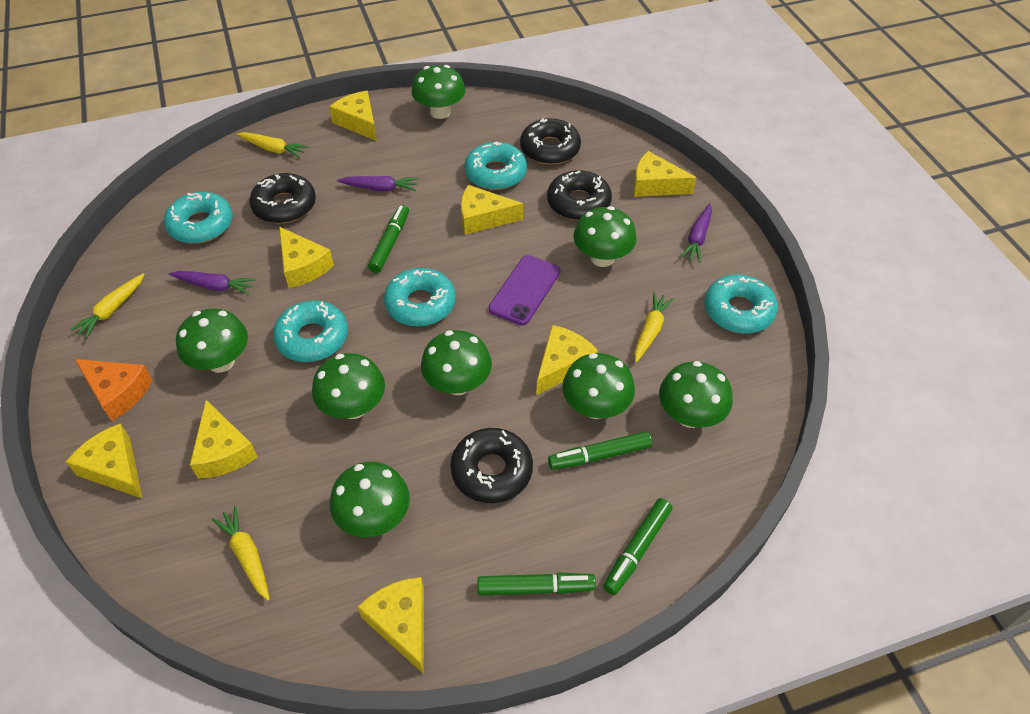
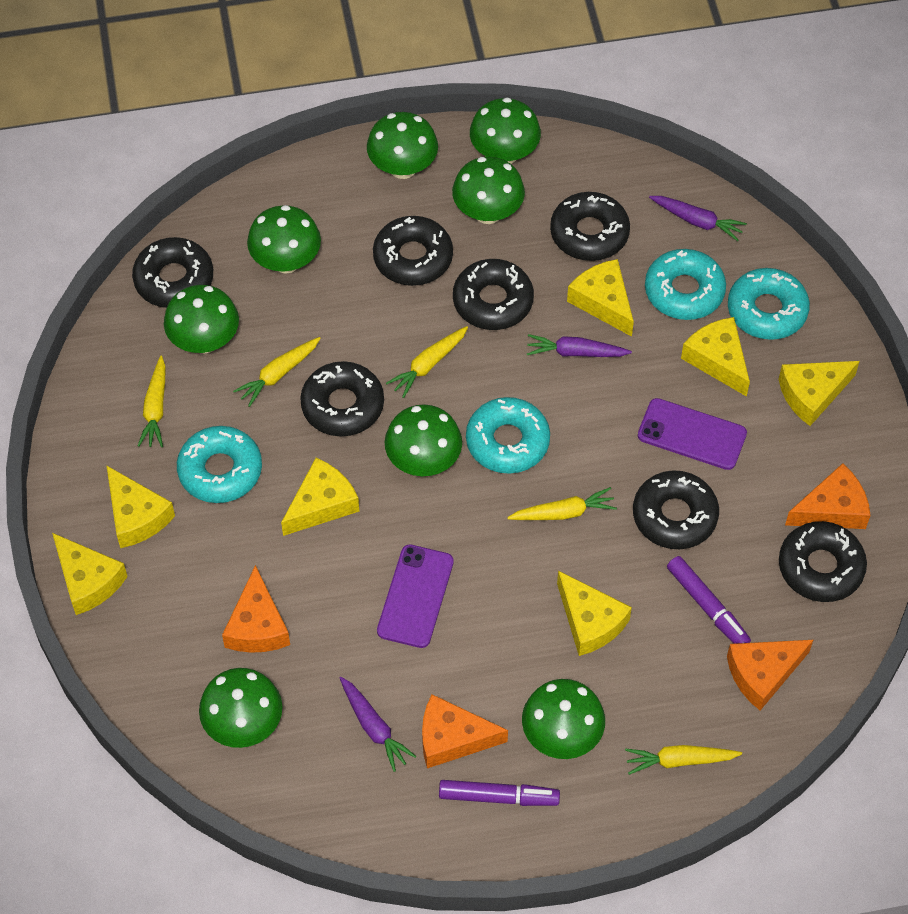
black donut: [249,173,316,223] [450,428,533,503] [520,118,581,165] [547,170,612,220] = 4 -> [132,237,213,308] [300,361,384,436] [373,216,453,286] [453,259,534,330] [550,192,630,261] [633,470,719,549] [779,521,867,602] = 7
green marker: [368,205,409,273] [478,572,596,596] [548,431,652,470] [603,498,672,595] = 4 -> none = 0
orange cheese: [75,359,153,421] = 1 -> [222,565,290,653] [422,694,508,768] [727,640,813,711] [785,463,871,529] = 4
purple marker: none = 0 -> [439,780,560,806] [667,556,751,644] = 2
purple phone: [488,255,561,325] = 1 -> [377,545,454,648] [638,398,747,470] = 2
turquoise donut: [164,192,233,244] [273,300,348,362] [384,268,456,327] [464,141,527,190] [704,274,778,334] = 5 -> [177,426,262,503] [466,397,550,474] [645,249,726,320] [728,268,810,340] = 4
yellow carrot: [70,273,145,339] [212,506,270,600] [237,132,308,158] [634,292,674,362] = 4 -> [138,356,166,447] [233,337,321,407] [386,326,468,398] [507,487,617,520] [625,745,742,775] = 5
yellow cheese: [66,424,143,499] [190,400,258,478] [279,227,334,288] [329,91,377,141] [357,577,424,674] [461,185,523,234] [536,325,598,395] [633,151,697,197] = 8 -> [52,533,128,615] [106,465,175,548] [281,458,360,536] [557,571,632,656] [567,259,634,337] [681,317,750,397] [778,361,860,426] = 7

